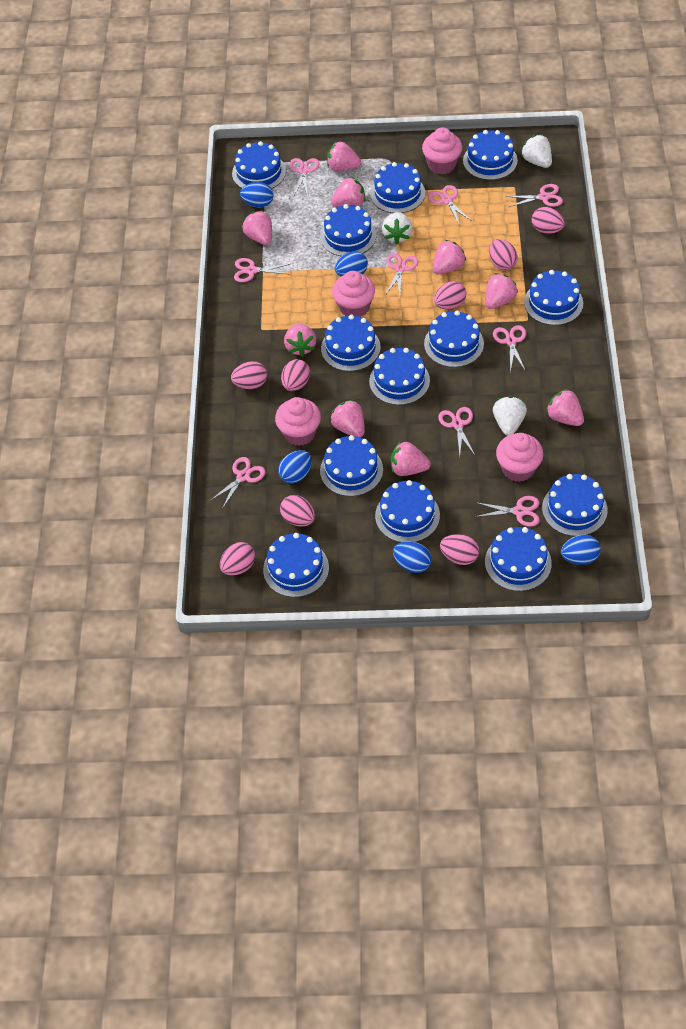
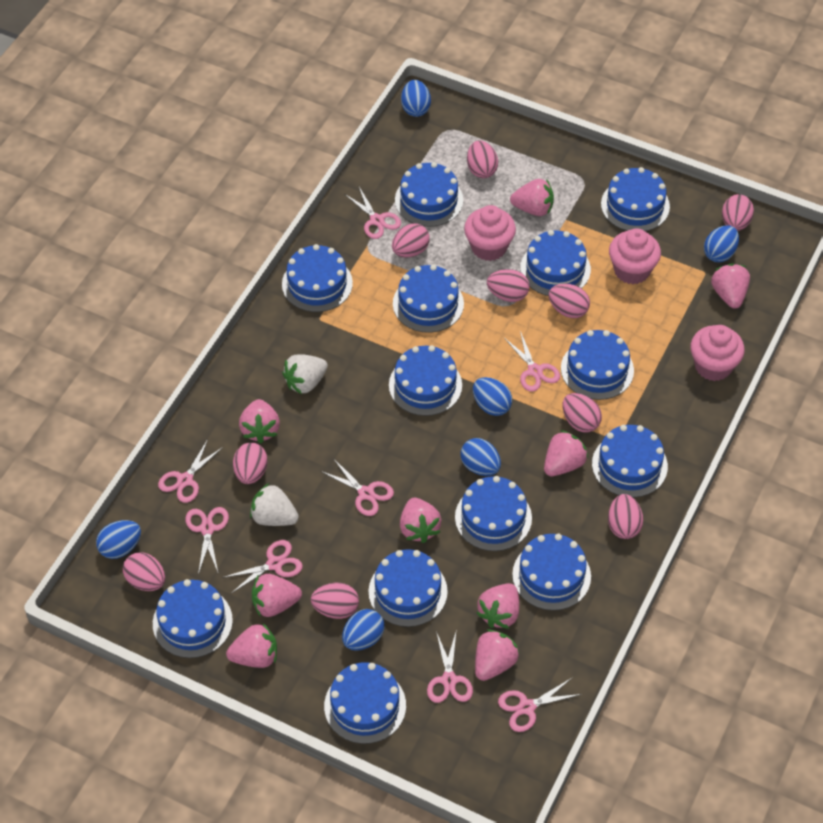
blue egg: [240,182,273,208] [278,450,312,484] [335,251,368,277] [393,541,431,573] [561,535,601,565] = 5 -> [96,520,141,559] [342,609,385,651] [401,80,431,117] [461,438,501,476] [473,377,512,416] [704,225,739,262] = 6
pink cupcake: [275,397,321,446] [332,271,375,317] [422,127,462,174] [496,433,544,482] = 4 -> [464,205,516,261] [609,228,661,284] [690,325,745,381] = 3
pink egg: [220,542,255,576] [231,361,267,389] [280,495,315,527] [281,359,310,391] [434,281,466,309] [440,534,479,565] [489,239,517,270] [532,207,565,234] = 8 -> [123,552,165,591] [233,442,268,484] [311,583,359,619] [392,223,430,257] [467,141,498,178] [487,269,529,302] [549,284,590,318] [563,393,602,433] [608,494,643,539] [722,194,754,231] = 10
pink scissors: [210,457,265,509] [234,258,290,282] [289,158,319,196] [386,254,418,296] [428,185,472,224] [438,407,475,456] [475,496,540,527] [493,325,526,372] [505,184,563,207] = 9 -> [158,439,223,503] [185,507,229,574] [222,540,303,593] [321,458,394,516] [345,187,401,239] [427,631,473,703] [498,677,582,732] [504,331,560,391] = 8
white strawberry: [382,212,413,244] [493,396,527,436] [521,134,552,168] = 3 -> [250,483,299,526] [282,354,328,394] = 2

